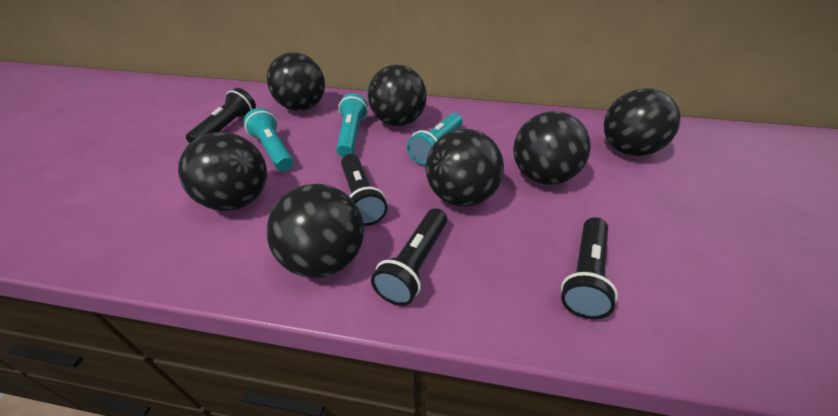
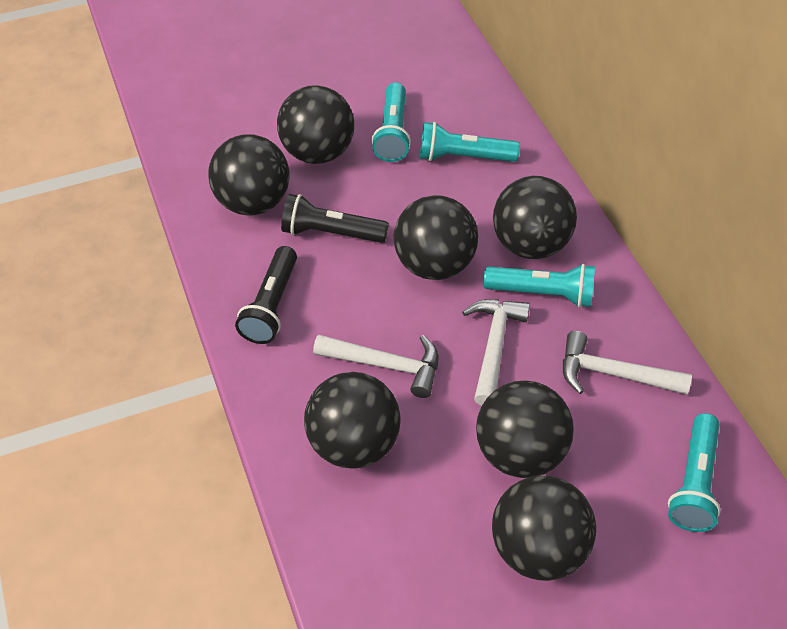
black flashlight: [186,88,256,143] [341,154,388,226] [371,208,447,306] [561,217,618,319] = 4 -> [235,246,297,344] [281,194,389,243] = 2
turquoise flashlight: [244,108,294,172] [336,93,368,157] [407,113,463,165] = 3 -> [371,82,411,162] [420,122,520,162] [484,264,595,308] [668,413,721,532] = 4
white hammer: none = 0 -> [313,334,438,398] [462,299,530,406] [563,331,692,395] = 3

